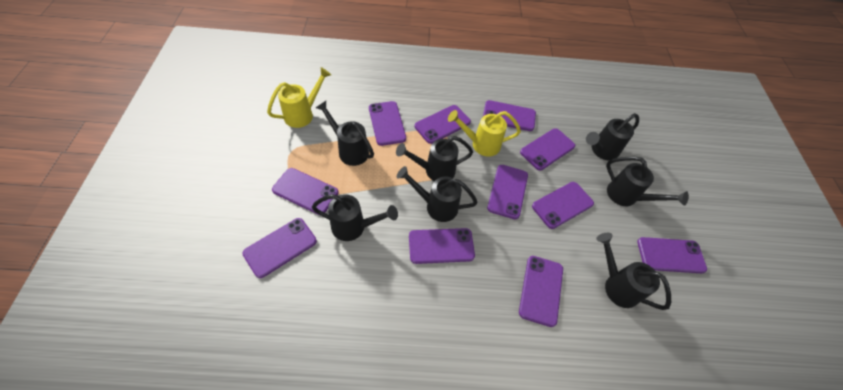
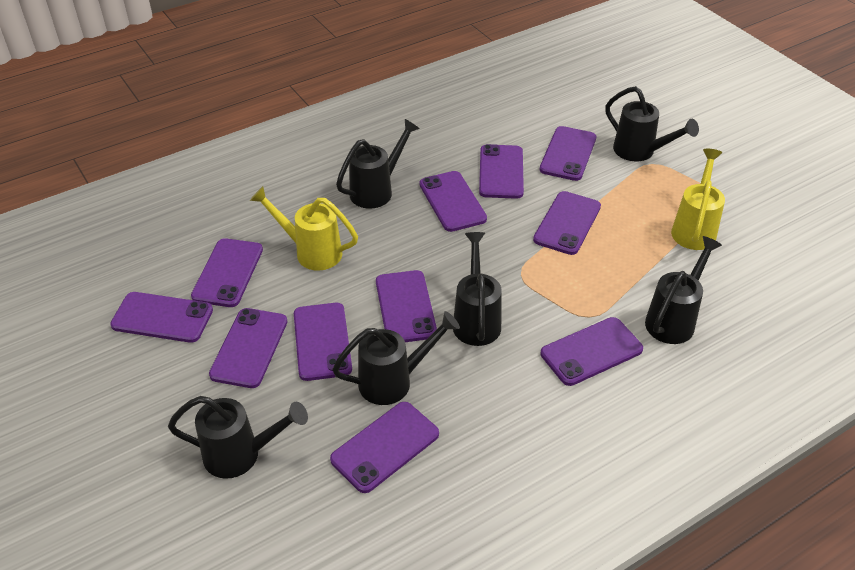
black watering can: [312,194,398,241] [316,101,374,166] [396,136,473,181] [397,166,477,222] [586,113,639,161] [596,233,671,310] [606,157,689,206] = 7 -> [168,396,308,479] [332,311,460,405] [336,119,420,208] [453,232,502,346] [605,86,699,162] [645,236,722,344] = 6

